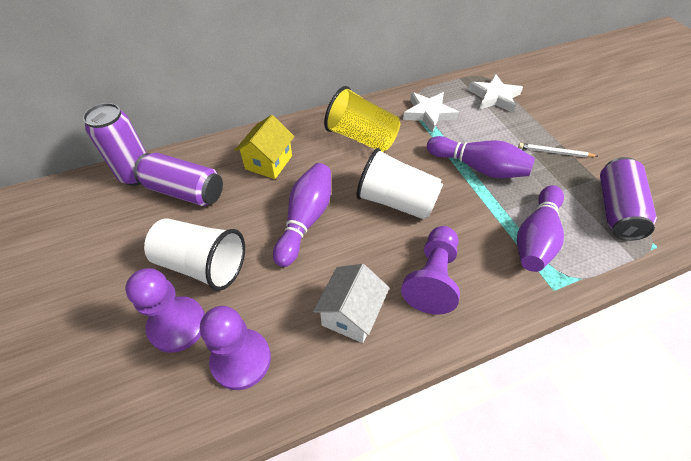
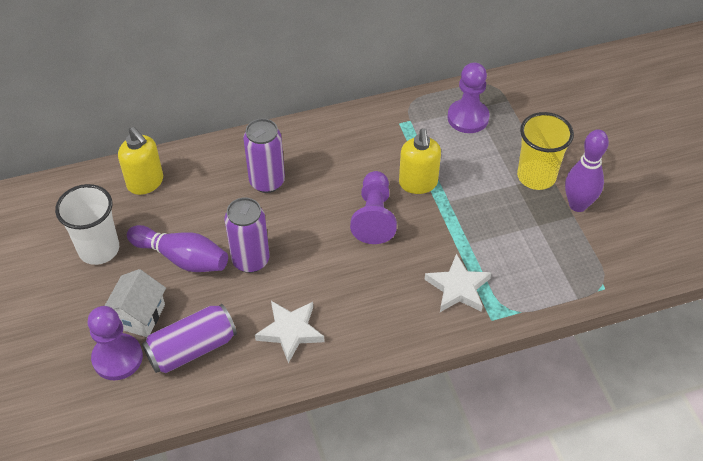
purple bowling pin: [273,163,331,267] [427,136,535,178] [517,185,564,272] = 3 -> [127,225,228,272] [565,129,609,212] = 2
white cup: [144,218,245,291] [356,148,443,220] = 2 -> [55,184,119,265] = 1
white pencil: [518,143,598,158] = 1 -> none = 0
yellow house: [235,115,294,179] = 1 -> none = 0
yellow soap dispenser: none = 0 -> [118,127,163,195] [399,128,441,194] = 2

